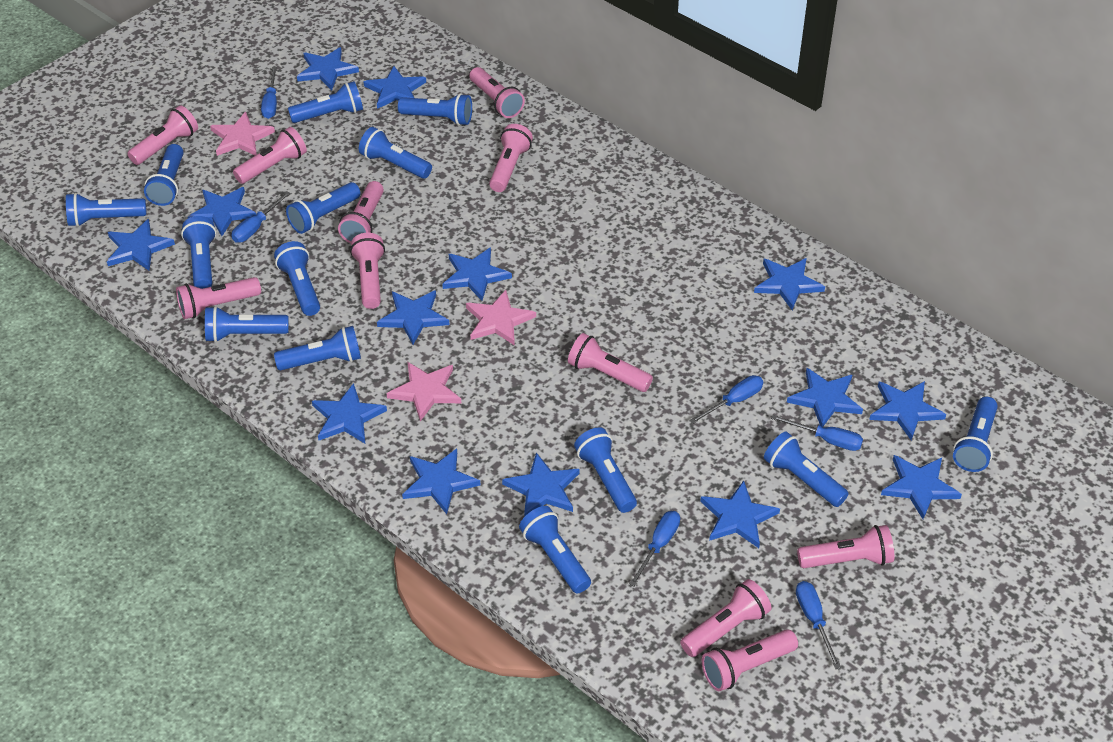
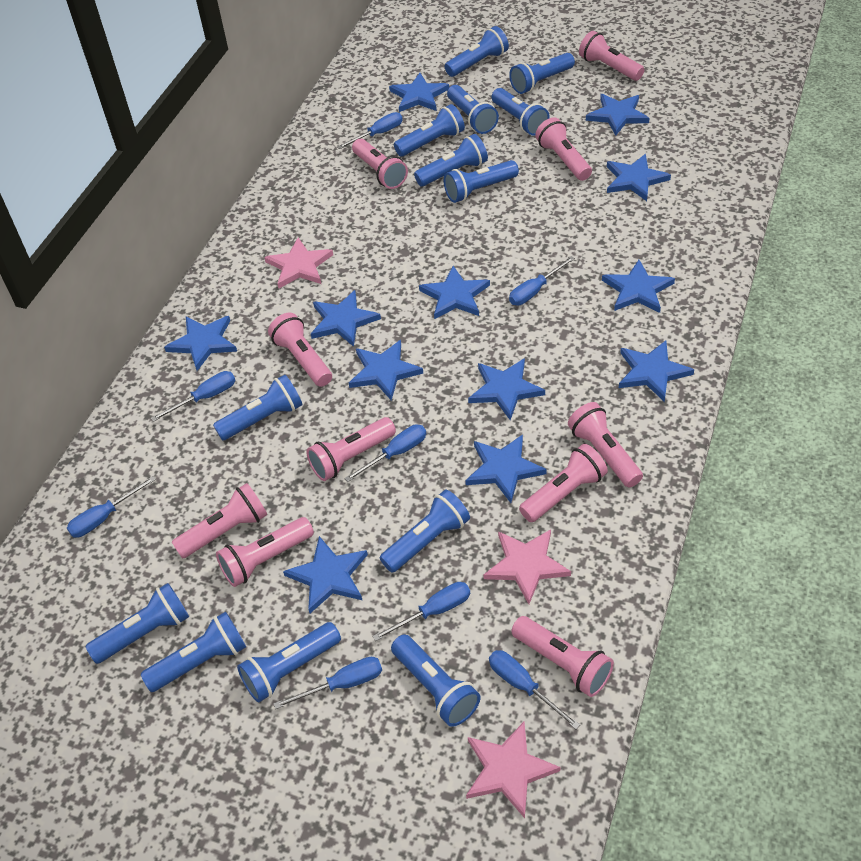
blue flashlight: [66,193,146,227] [144,144,183,206] [181,216,216,289] [205,306,289,342] [274,241,320,316] [274,326,361,370] [286,182,361,234] [288,81,363,123] [359,127,432,179] [398,93,472,126] [519,506,591,593] [574,428,637,513] [764,431,849,507] [953,397,998,472] = 14 -> [86,583,189,664] [141,612,246,692] [213,375,302,440] [237,622,341,703] [380,490,470,573] [391,634,480,727] [394,104,465,156] [414,134,488,186] [444,160,519,203] [445,26,509,77] [447,85,499,134] [492,88,550,136] [509,53,575,94] = 13
blue screwdriver: [231,191,291,243] [261,67,277,119] [629,511,680,586] [689,375,763,424] [771,415,863,451] [796,581,841,669] = 6 -> [67,476,156,538] [151,371,235,422] [273,657,382,709] [338,112,403,149] [344,424,426,482] [372,582,470,641] [489,650,580,729] [509,256,575,305] = 8
blue star: [107,219,175,271] [187,187,256,236] [297,47,359,90] [312,383,387,443] [363,66,426,109] [377,290,450,344] [402,448,480,514] [442,247,512,301] [502,453,580,517] [700,481,780,548] [754,258,825,310] [787,368,863,427] [869,381,946,440] [881,455,962,519] = 14 -> [164,316,237,371] [283,536,368,613] [311,290,381,347] [349,340,424,401] [389,73,449,112] [419,266,490,319] [465,435,547,503] [468,358,545,420] [586,94,649,136] [602,260,675,313] [607,154,671,201] [619,341,694,402] = 12
pink flashlight: [127,105,198,165] [176,277,261,319] [233,127,307,184] [338,181,384,243] [350,233,385,309] [469,67,525,118] [489,124,533,192] [568,333,653,392] [680,579,771,657] [702,629,798,691] [797,525,894,568] = 11 -> [172,483,267,558] [216,517,314,587] [268,313,332,387] [306,417,396,481] [352,139,408,189] [511,616,614,697] [519,444,608,522] [535,117,592,181] [568,402,643,488] [579,31,644,81] = 10

